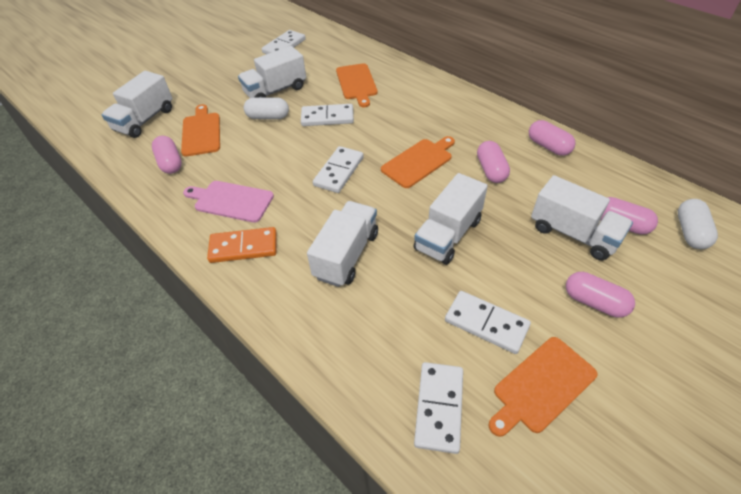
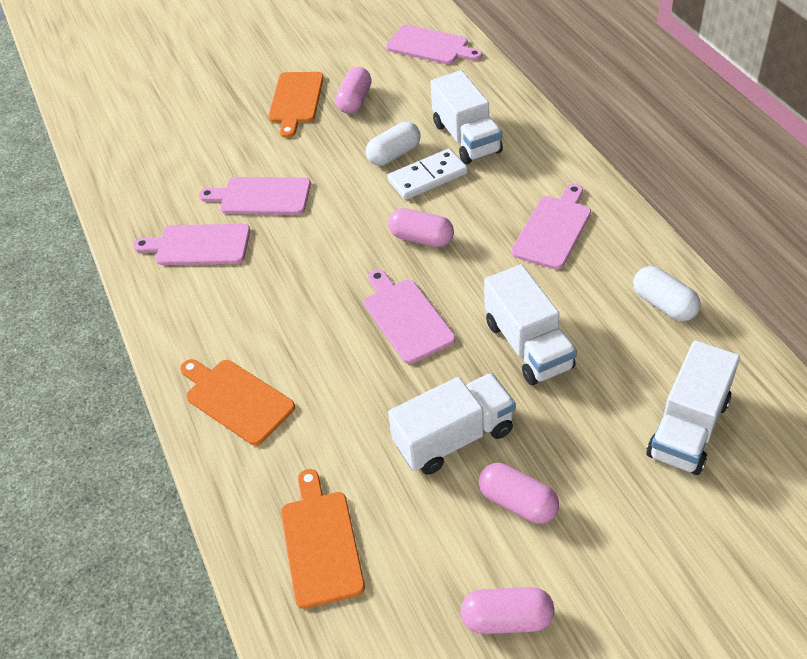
orange cutting board: [181,104,220,157] [336,63,378,107] [381,136,455,188] [488,337,597,437] = 4 -> [180,359,295,446] [268,72,324,138] [281,469,365,609] = 3
orange domino: [207,227,277,263] = 1 -> none = 0
pink capsule: [152,136,182,174] [477,141,510,183] [529,120,576,156] [566,272,635,318] [600,197,658,235] = 5 -> [335,67,372,114] [388,208,454,247] [461,587,554,634] [479,463,559,524] = 4
pink cutting board: [183,181,274,223] = 1 -> [133,224,250,265] [199,177,311,215] [364,270,455,364] [386,25,482,64] [511,184,591,270] = 5
white domino: [261,30,306,54] [301,104,354,126] [313,146,364,193] [414,362,463,454] [445,291,531,354] = 5 -> [387,148,468,200] = 1
white truck: [102,71,173,138] [238,46,306,98] [307,201,378,287] [413,173,488,265] [531,175,633,260] = 5 -> [388,373,516,475] [430,70,503,164] [484,264,577,385] [646,340,740,475] = 4

